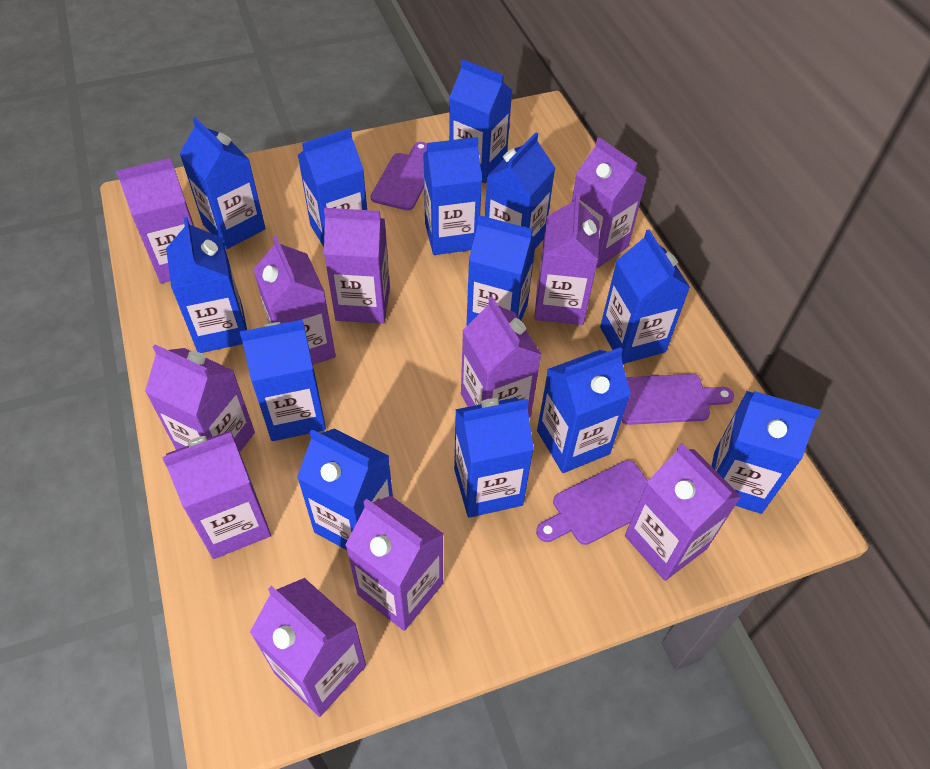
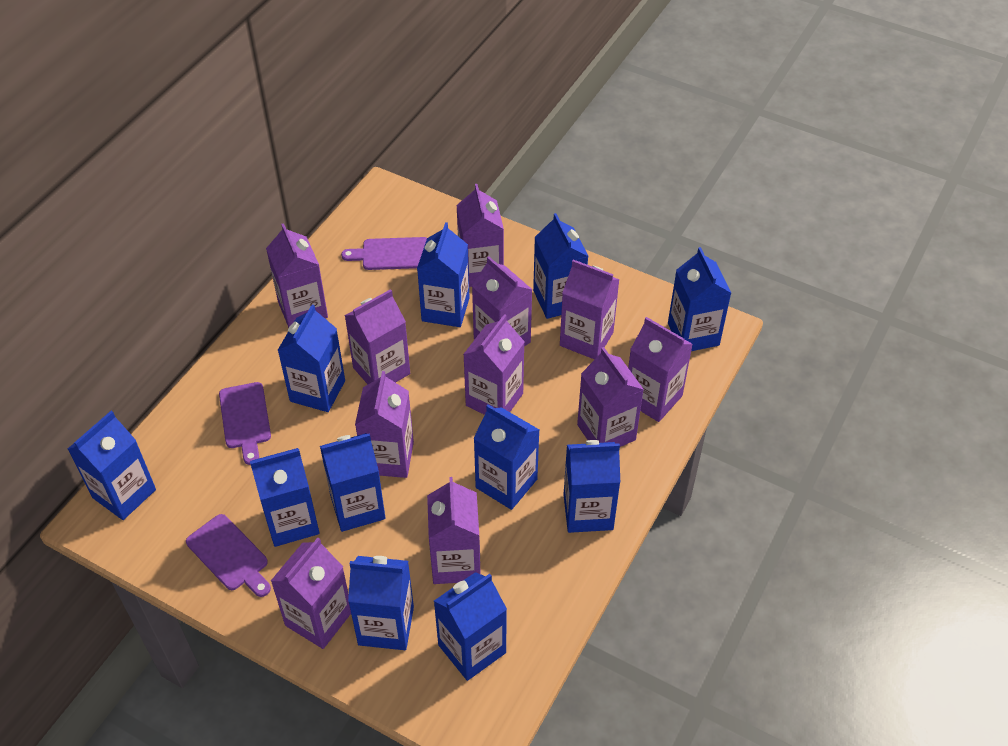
blue carton: [166,217,247,353] [180,117,266,249] [240,320,326,441] [297,428,393,550] [298,128,367,247] [423,137,482,255] [449,59,512,183] [454,397,534,518] [466,215,537,326] [485,132,555,249] [537,347,631,473] [600,230,690,364] [712,391,821,514] = 13 -> [68,411,156,520] [250,448,319,547] [278,304,345,412] [320,433,385,532] [348,556,414,650] [417,222,469,327] [434,572,507,681] [473,404,539,510] [533,213,588,319] [563,440,620,533] [668,247,731,351] = 11

